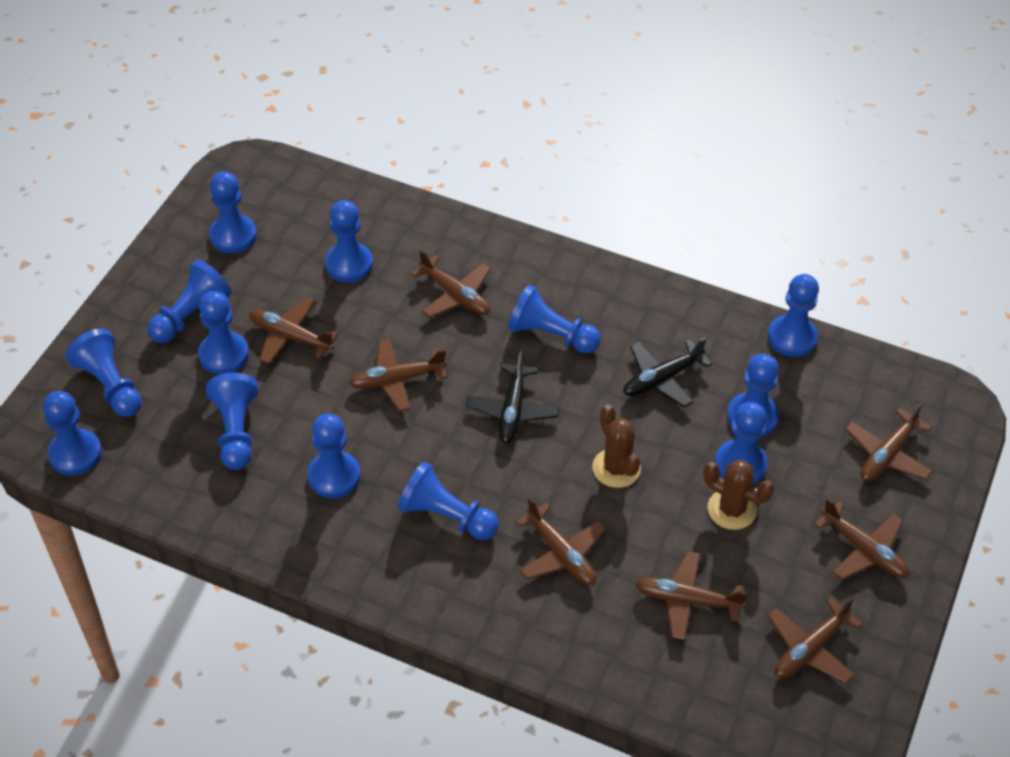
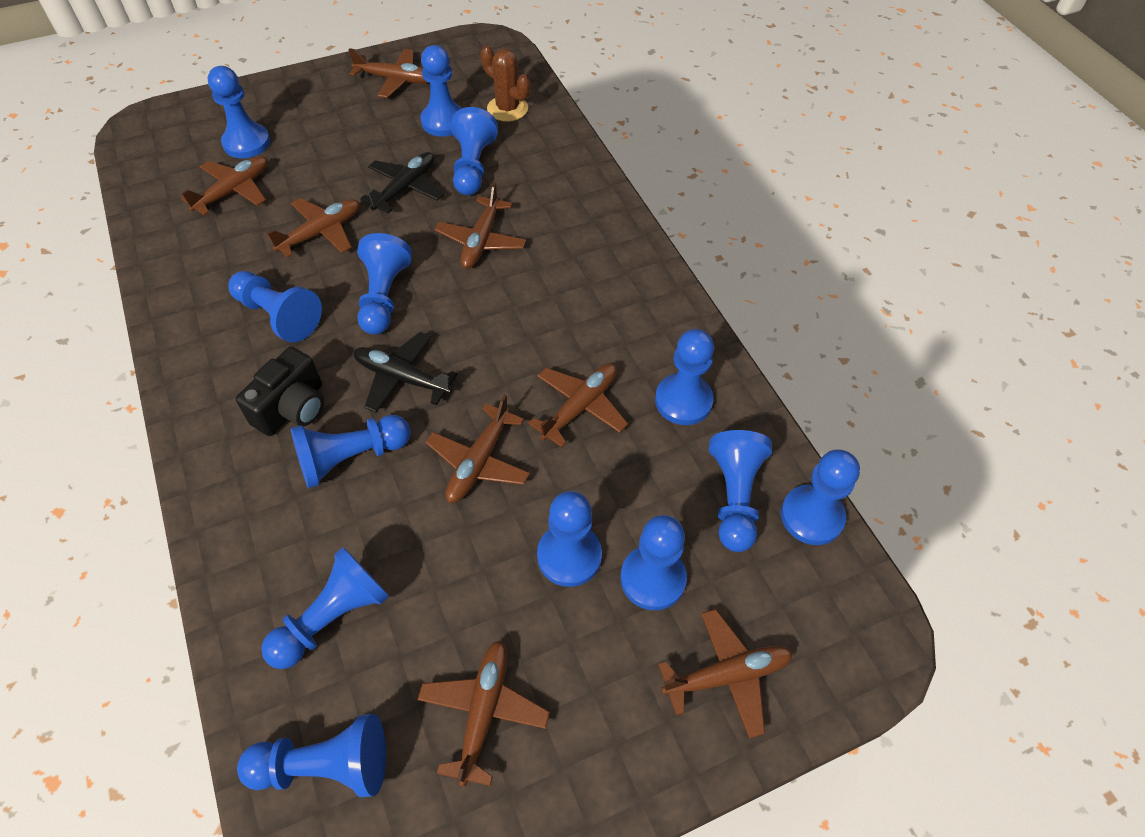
black camera: none = 0 -> [236,347,324,436] = 1
brown cactus: [592,405,641,488] [703,460,774,530] = 2 -> [481,45,530,122] = 1

